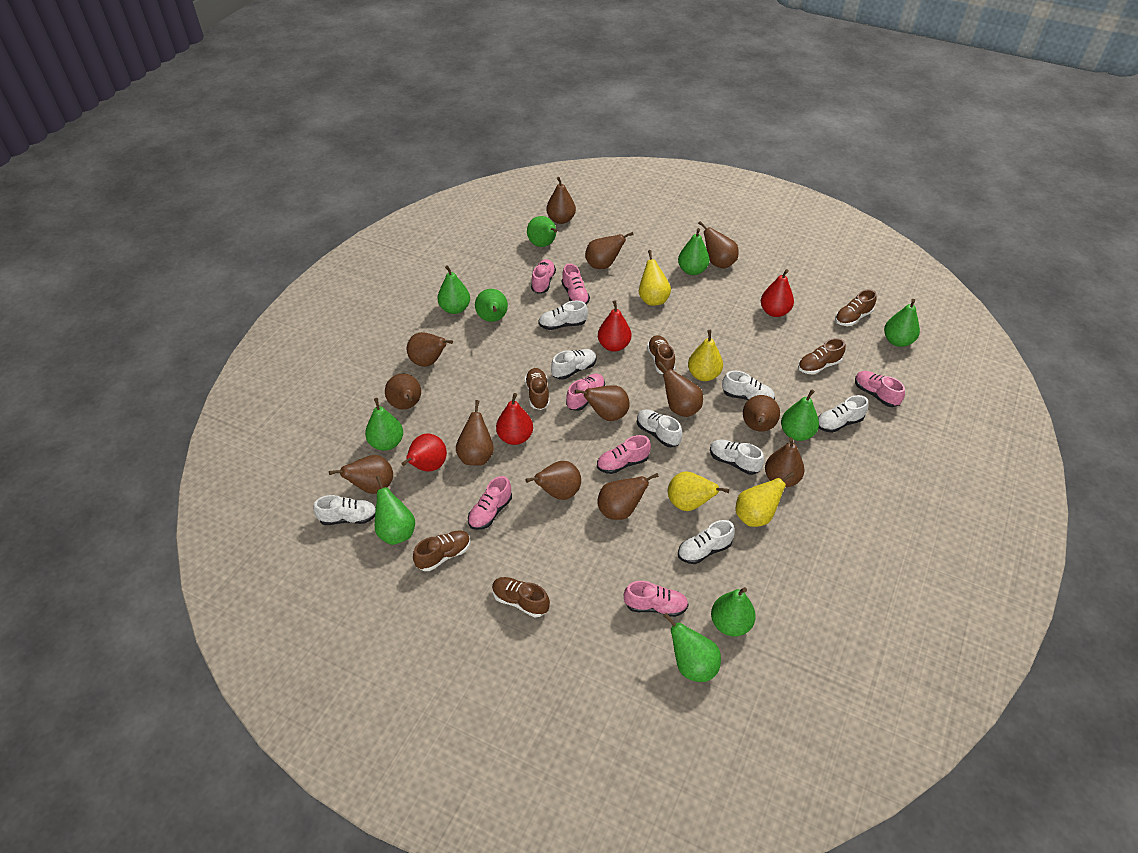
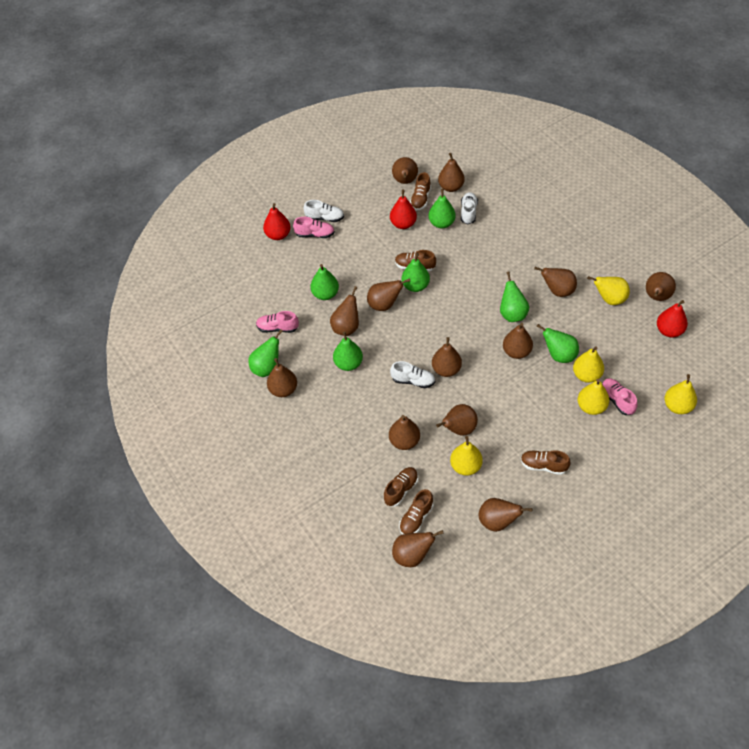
brown shoe: [413,530,471,571] [492,577,550,617] [525,368,550,410] [647,335,675,374] [798,338,846,375] [835,289,877,326] = 6 -> [383,467,418,507] [395,250,436,272] [399,489,434,535] [410,172,431,210] [521,450,571,475] = 5
green pear: [365,398,403,451] [375,476,415,545] [438,265,470,314] [475,289,508,322] [527,216,557,247] [664,613,721,682] [678,228,710,275] [711,587,756,637] [781,389,819,441] [884,299,920,347] = 10 -> [248,329,283,377] [310,264,339,300] [333,331,363,371] [402,253,430,292] [428,189,456,229] [500,272,529,322] [536,324,579,363] = 7
pink shoe: [468,476,512,530] [531,259,556,294] [562,264,590,305] [566,374,605,411] [597,435,651,474] [624,581,689,617] [855,371,905,407] = 7 -> [256,311,299,333] [293,217,335,238] [602,378,638,415] = 3
red pear: [402,433,447,472] [496,393,533,445] [598,300,631,352] [761,269,794,317] = 4 -> [263,203,291,240] [390,189,417,229] [657,300,688,338] = 3
white shoe: [313,495,376,525] [538,301,588,330] [551,349,597,380] [637,409,683,447] [678,520,735,564] [710,440,765,475] [722,371,775,400] [818,395,868,433] = 8 -> [304,200,344,222] [390,361,435,388] [461,192,478,224] = 3
yellow pear: [639,250,671,306] [668,472,730,511] [688,330,723,381] [735,472,794,527] = 4 -> [450,436,483,476] [573,346,604,383] [578,379,609,415] [587,276,630,305] [665,374,697,414] = 5

